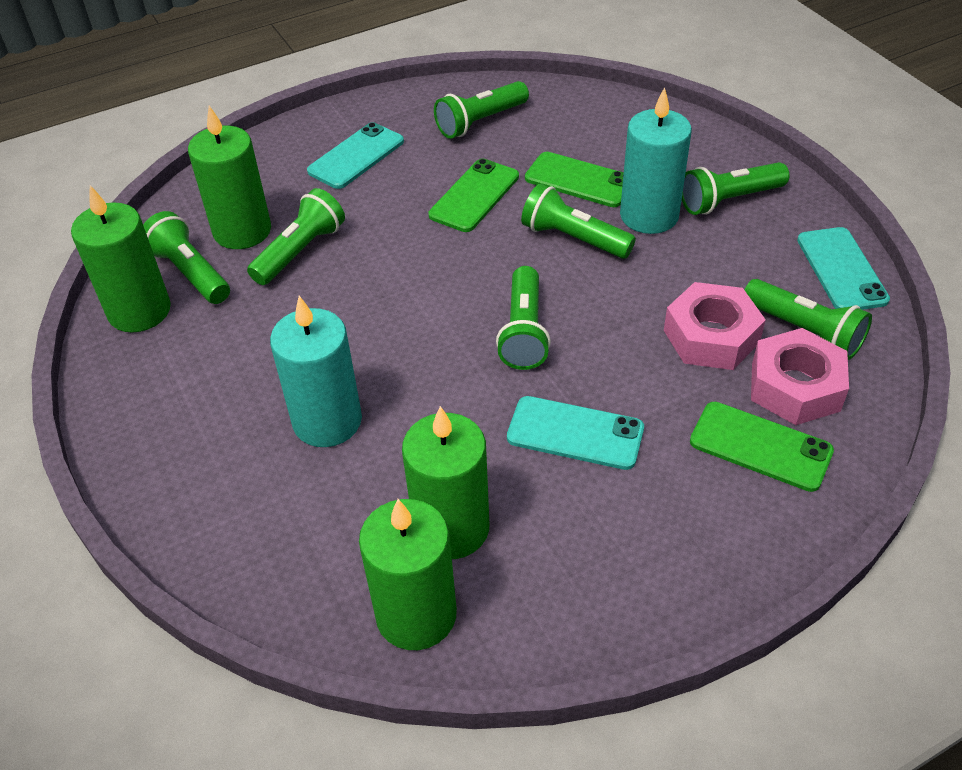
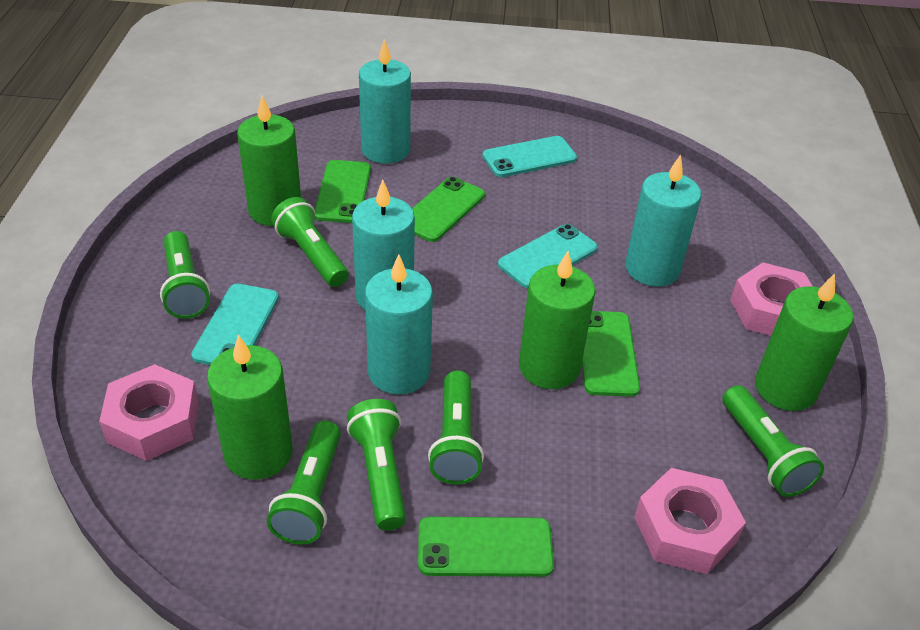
green flashlight: [143,211,230,304] [247,188,345,285] [434,81,529,139] [496,266,551,370] [521,183,636,259] [682,162,790,215] [745,279,872,360] = 7 -> [160,231,210,319] [267,420,341,545] [271,197,348,287] [347,399,406,531] [428,371,484,484] [722,385,824,497] = 6
green phone: [429,159,519,232] [525,152,624,207] [690,402,834,492] = 3 -> [315,160,371,223] [412,177,485,242] [418,517,554,577] [582,311,640,397] = 4
pink nut: [664,282,766,370] [751,328,849,425] = 2 -> [99,364,199,461] [634,468,746,574] [730,262,813,336] = 3
turquoise candle: [270,296,362,447] [620,87,692,234] = 2 -> [352,180,415,310] [359,39,411,164] [365,254,433,394] [625,155,701,287] = 4

